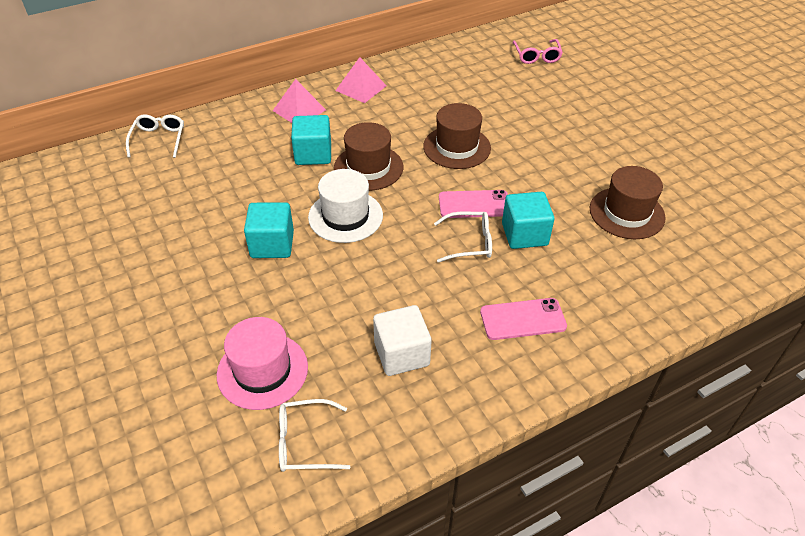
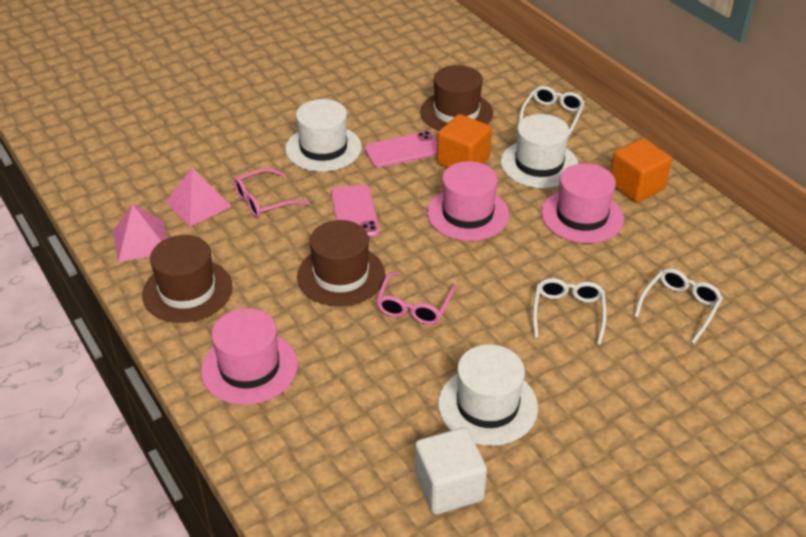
orange cube: none = 0 -> [437,114,492,168] [610,138,672,203] = 2
pink glasses: [512,39,563,64] = 1 -> [234,168,309,218] [376,272,455,325] = 2
pink hat: [217,317,308,410] = 1 -> [201,308,298,405] [427,161,509,241] [541,163,624,243] = 3
turquoise cube: [244,202,294,258] [291,115,331,165] [502,192,554,249] = 3 -> none = 0
white hat: [308,169,383,243] = 1 -> [285,99,362,172] [438,345,538,446] [500,114,578,188] = 3

